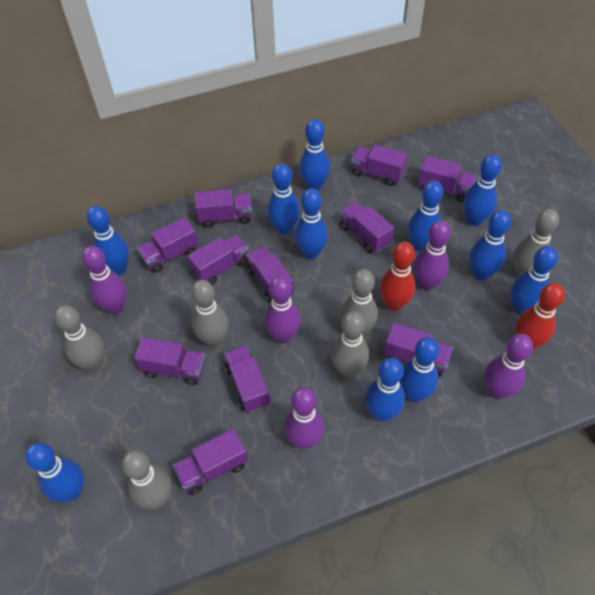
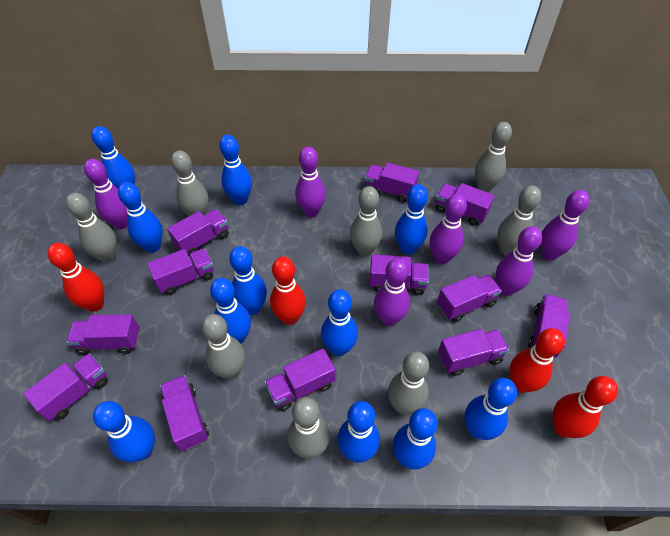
grey bowling pin: [55,305,105,371] [122,450,171,510] [191,280,229,347] [331,311,369,378] [342,269,378,336] [514,209,559,277] = 6 -> [66,193,117,263] [171,150,209,216] [201,314,245,379] [288,397,330,459] [350,186,382,257] [388,351,429,415] [475,122,512,192] [497,186,541,256] = 8
purple bowling pin: [82,246,127,314] [265,276,301,344] [284,387,325,449] [414,220,451,290] [484,334,533,399] = 5 -> [84,159,128,229] [295,147,326,218] [374,258,410,326] [430,194,467,264] [496,226,542,296] [541,190,590,260] = 6
purple truck: [134,337,205,385] [137,217,199,273] [173,428,248,495] [187,234,249,285] [195,189,252,228] [224,345,270,413] [246,246,294,303] [340,201,394,253] [351,144,408,186] [384,323,453,377] [418,155,477,202] = 11 -> [23,353,108,421] [67,314,140,355] [147,248,214,295] [160,375,209,451] [167,209,229,257] [265,348,335,411] [364,163,419,202] [369,254,429,295] [436,183,494,226] [437,274,502,322] [438,329,509,376] [528,294,570,358] = 12
red bowling pin: [380,241,416,311] [516,282,565,349] = 2 -> [48,243,104,312] [270,257,306,325] [509,328,565,393] [552,376,618,438] = 4

